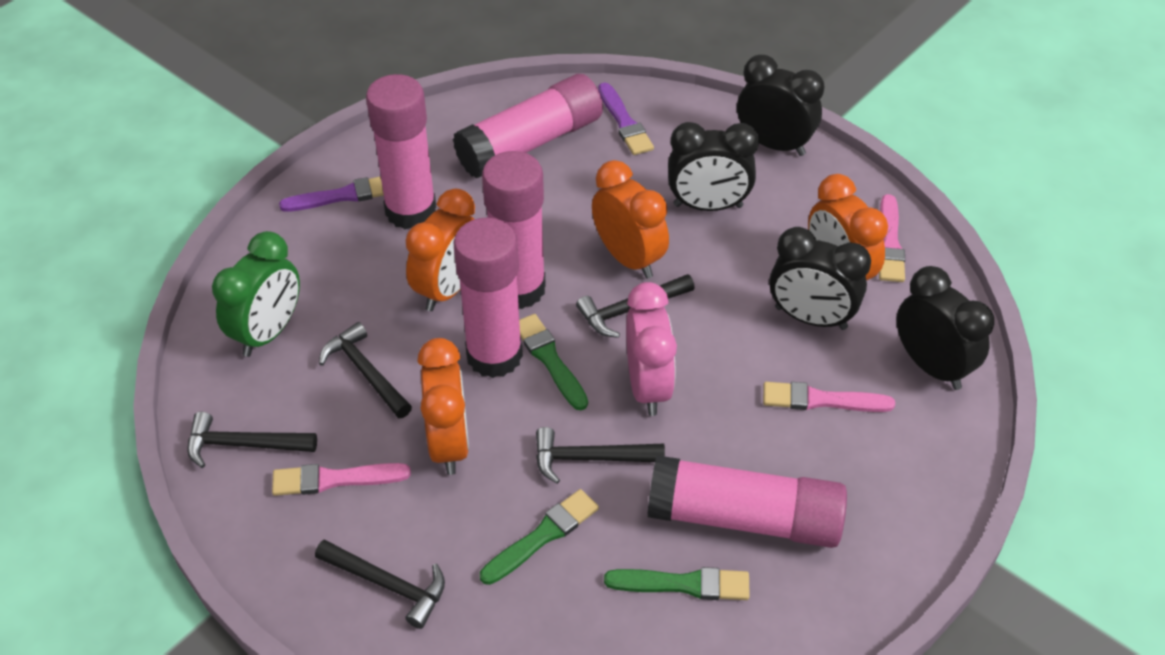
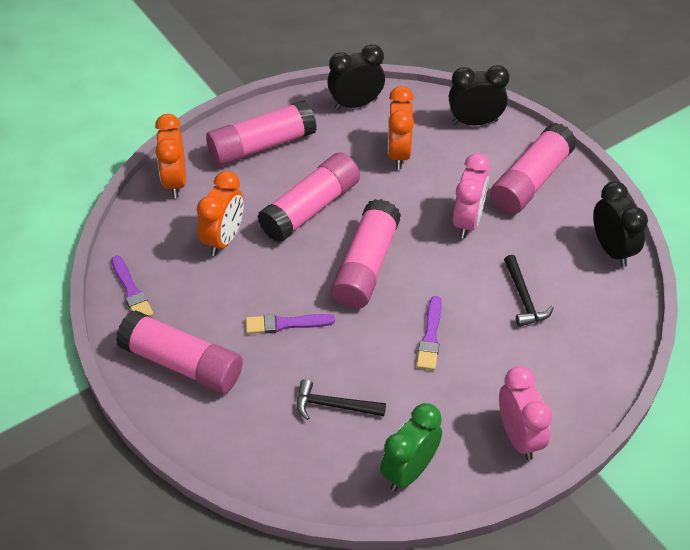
black clock: [668,122,759,211] [737,55,824,156] [770,227,871,330] [897,266,994,390] = 4 -> [327,44,385,110] [449,65,510,125] [593,181,648,267] = 3
black hammer: [187,412,317,468] [315,539,445,629] [319,322,412,418] [536,427,665,484] [576,274,695,338] = 5 -> [297,379,386,420] [504,255,554,327] = 2
green brush: [480,489,599,585] [519,314,588,410] [604,567,750,600] = 3 -> none = 0
orange clock: [405,189,475,311] [417,338,469,475] [592,160,669,279] [808,174,888,281] = 4 -> [155,114,186,198] [197,171,244,256] [388,86,414,169] = 3
pink brush: [272,463,411,496] [763,382,895,412] [879,194,905,282] = 3 -> none = 0
pink clock: [626,282,677,416] = 1 -> [453,153,490,238] [499,366,552,460] = 2
purple brush: [279,176,384,212] [598,83,654,155] = 2 -> [111,255,153,317] [246,314,335,334] [416,296,442,370] = 3

